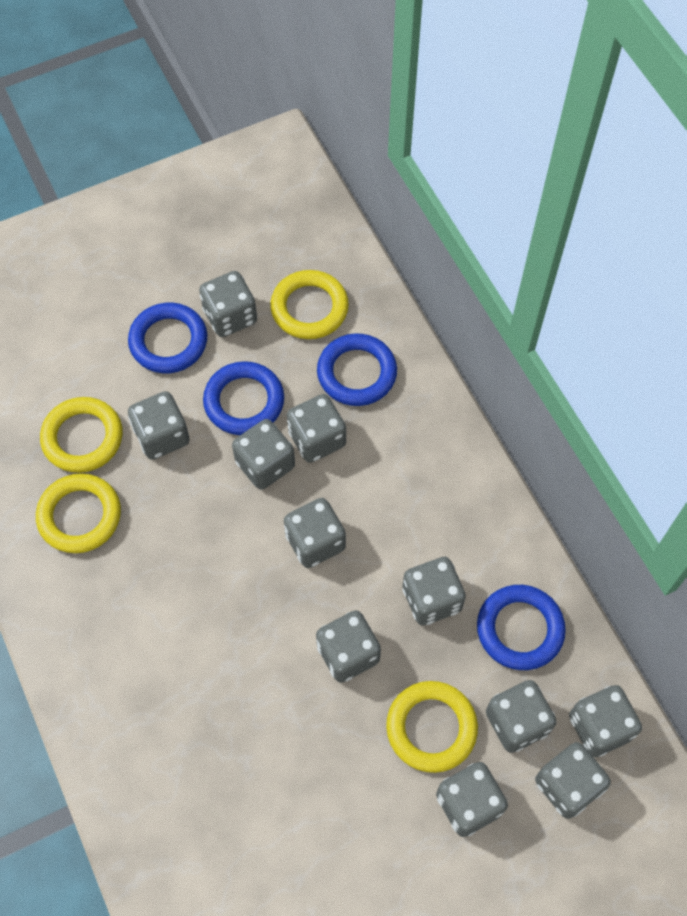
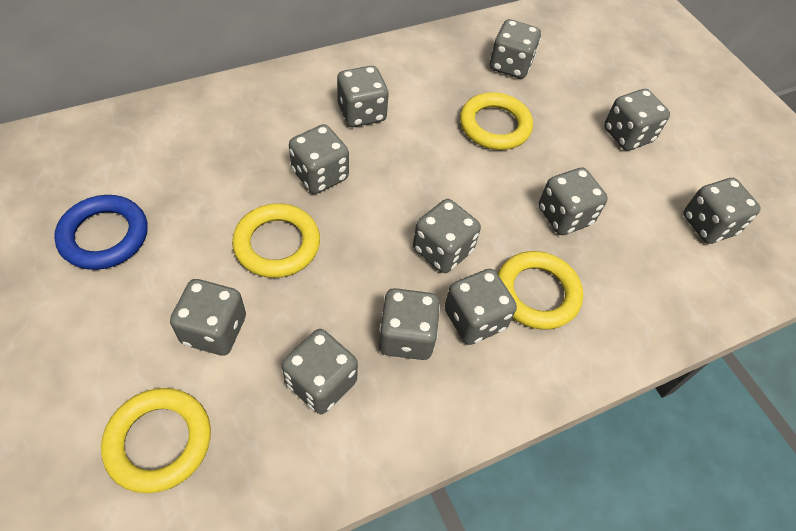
blue ring: [128,303,207,373] [203,361,284,435] [317,333,397,406] [477,585,566,670] = 4 -> [54,195,147,270] = 1

